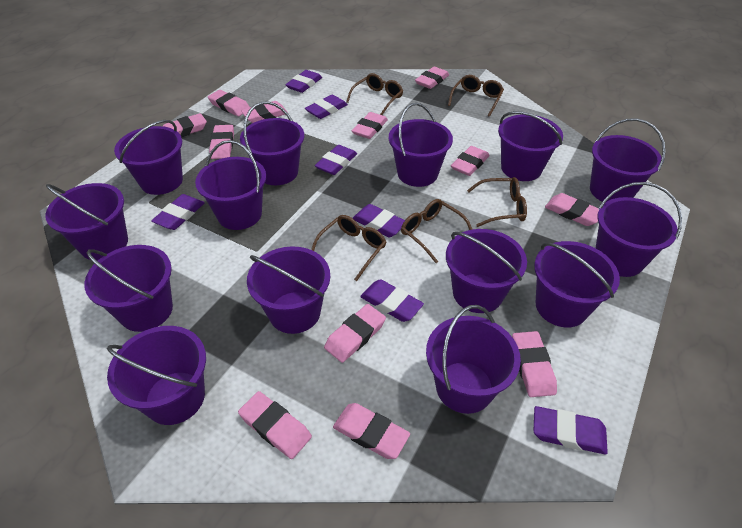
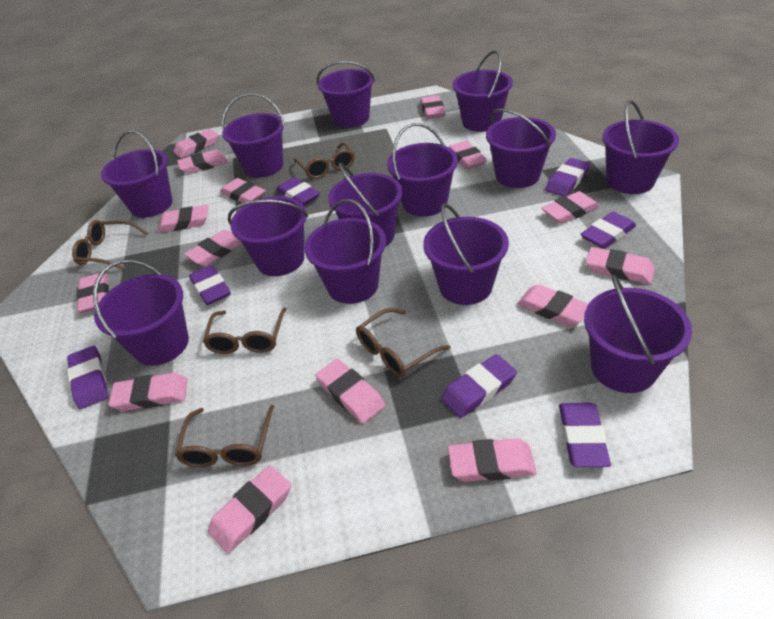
pink eraser: [163,113,207,137] [208,90,250,116] [209,125,234,159] [238,391,312,459] [241,101,288,123] [324,304,386,363] [333,403,410,459] [352,112,388,139] [415,67,449,89] [451,146,490,176] [512,331,557,397] [545,193,599,226] = 12 -> [76,273,109,313] [108,373,188,411] [157,205,209,233] [174,129,218,158] [177,150,228,174] [184,230,242,266] [208,465,291,554] [220,178,266,203] [316,359,385,424] [420,95,446,119] [448,438,537,482] [449,141,487,169] [517,284,588,326] [541,191,600,224] [586,247,655,284] = 15
purple bucket: [45,183,128,260] [84,245,173,332] [107,326,206,425] [114,120,183,195] [195,140,266,230] [240,101,304,185] [247,246,330,334] [389,103,453,187] [426,305,521,414] [446,229,527,313] [498,111,563,181] [534,241,620,328] [590,118,666,202] [596,182,682,277] = 14 -> [93,260,189,366] [101,130,173,218] [222,93,285,178] [228,196,308,276] [304,199,386,304] [317,61,375,128] [328,162,403,247] [387,123,458,217] [423,203,509,305] [452,51,513,132] [486,109,556,188] [584,275,692,393] [602,100,679,194] = 13

